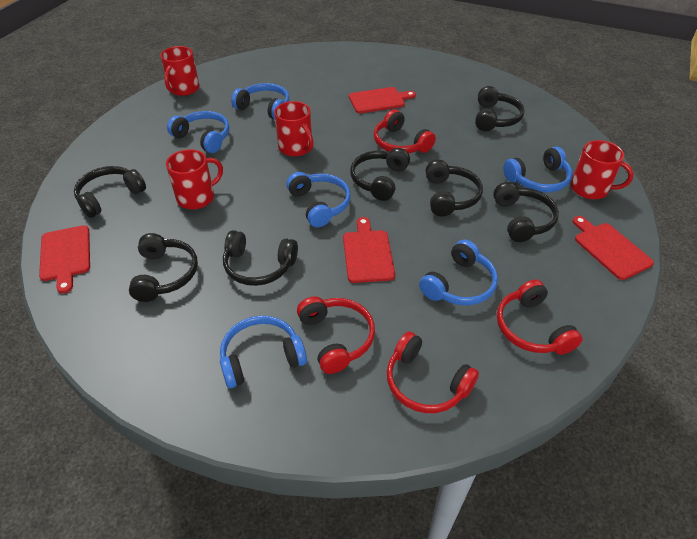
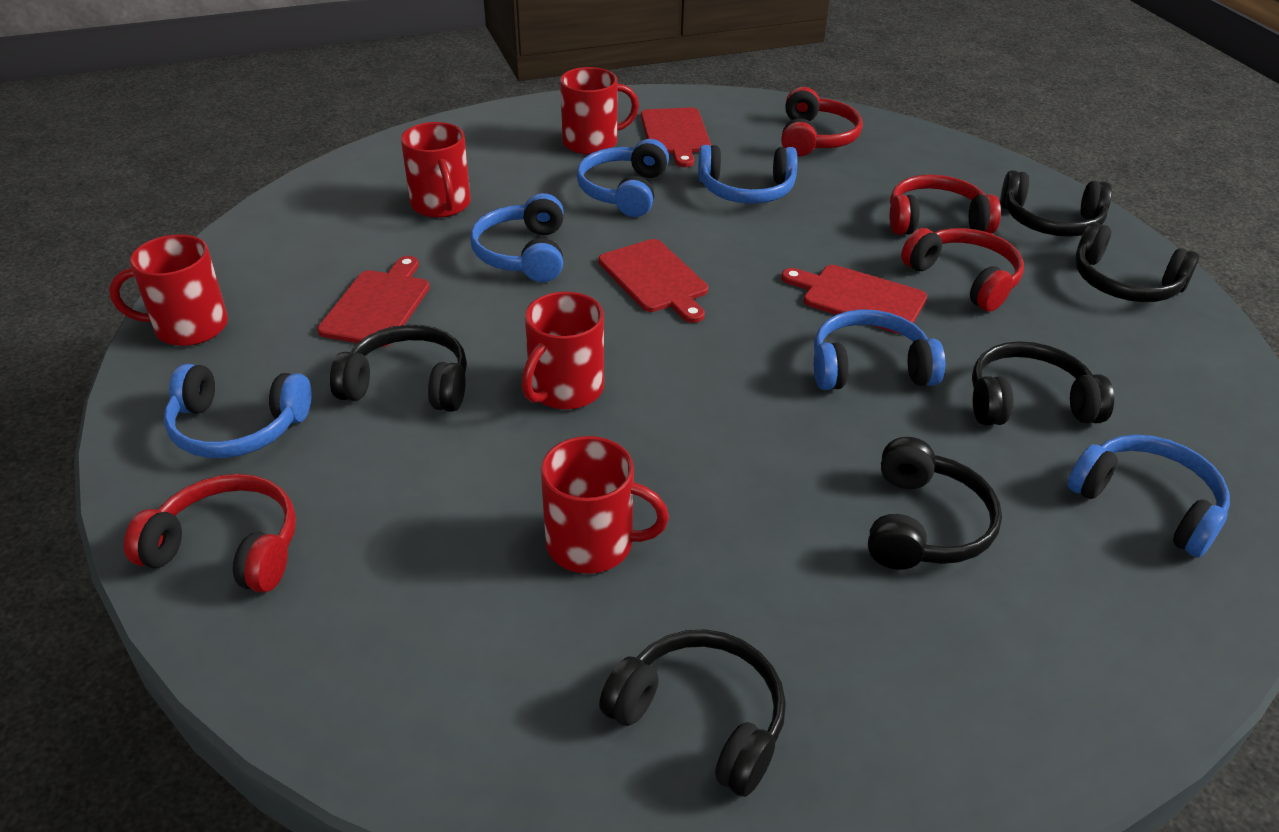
black headphones: [74,166,146,218] [129,233,198,302] [223,230,298,286] [350,148,410,201] [426,160,483,216] [475,86,525,131] [493,182,559,242] = 7 -> [330,325,467,412] [599,629,786,797] [868,437,1002,570] [972,341,1114,426] [1000,170,1112,237] [1075,222,1199,302] = 6
red mug: [160,46,199,96] [166,149,223,209] [274,101,313,156] [571,140,634,199] = 4 -> [109,234,228,346] [401,122,471,218] [522,292,604,409] [541,436,669,574] [560,67,639,155] = 5

